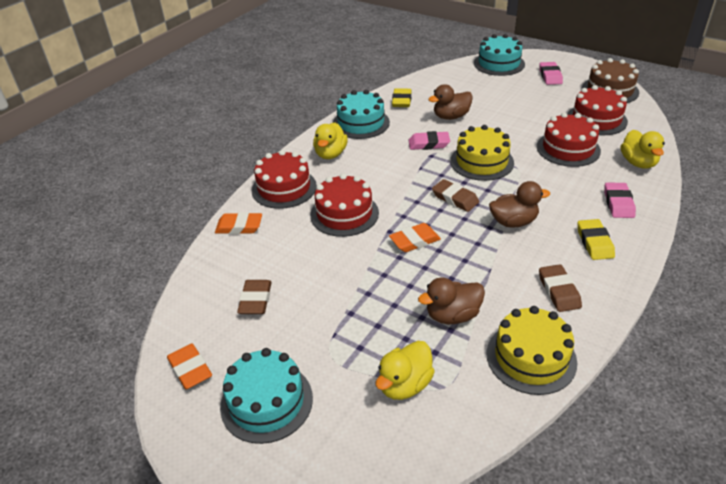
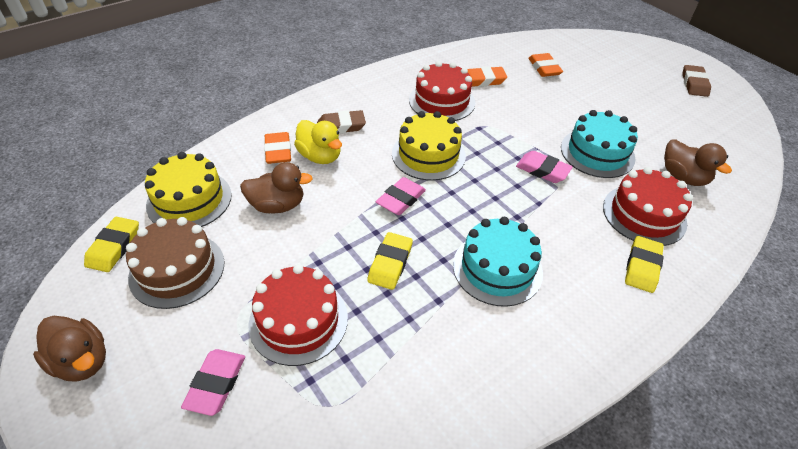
brown eraser: [237,280,272,314] [432,179,479,212] [539,264,582,312] = 3 -> [317,110,366,134] [682,65,711,97] = 2
red cake: [252,150,317,209] [310,173,379,237] [537,112,601,167] [567,85,628,135] = 4 -> [248,264,348,366] [409,61,475,121] [603,167,693,246] = 3
turquoise cake: [220,348,313,444] [333,90,390,139] [474,34,525,76] = 3 -> [453,217,543,307] [561,110,638,178] = 2
yellow duck: [313,122,348,159] [376,341,435,400] [621,130,665,169] = 3 -> [294,120,342,164] = 1
yellow eraser: [392,88,412,107] [577,219,615,260] = 2 -> [84,217,139,272] [367,232,413,290] [625,236,664,293] = 3

